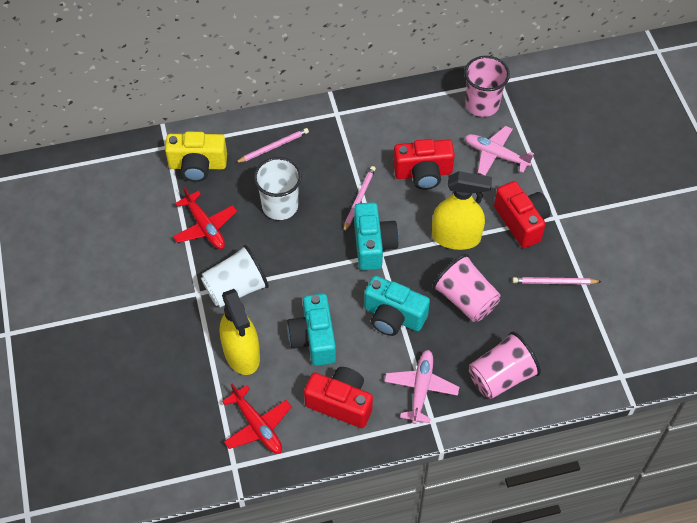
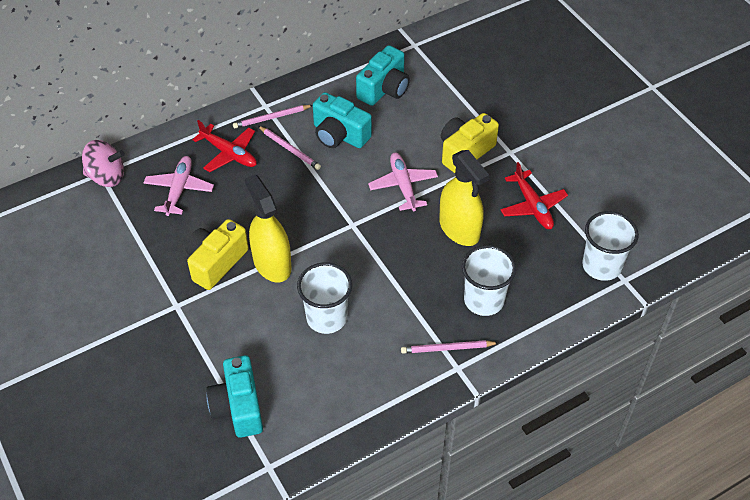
pink cup: [432,254,501,322] [464,56,510,117] [469,331,541,399] = 3 -> none = 0
pink spinning top: none = 0 -> [82,140,125,187] = 1
red camera: [304,367,373,428] [393,139,455,190] [494,181,551,248] = 3 -> none = 0
white cup: [201,245,269,307] [253,157,302,220] = 2 -> [297,262,352,334] [462,245,516,316] [582,211,639,281] = 3
yellow camera: [165,132,227,182] = 1 -> [186,219,249,290] [441,113,499,173] = 2

